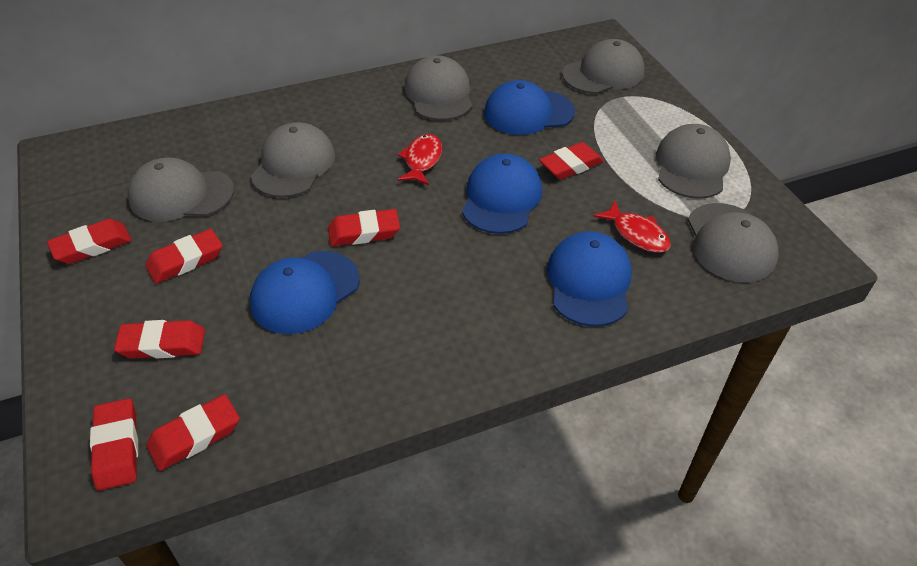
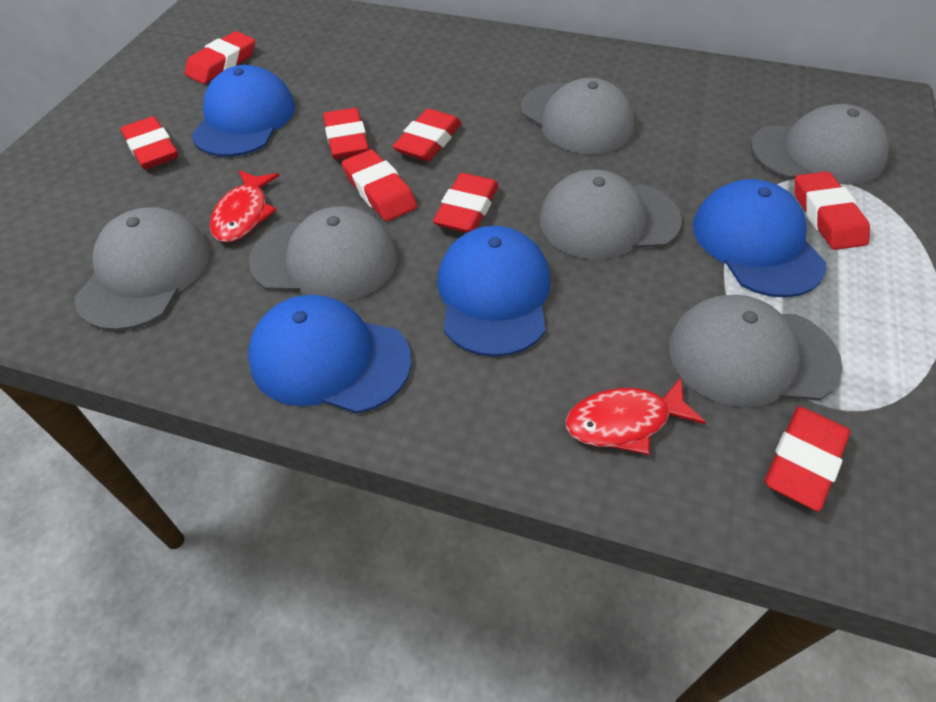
red eraser: [47,219,132,264] [90,398,138,491] [114,320,205,359] [145,229,223,283] [146,394,240,471] [328,209,400,246] [539,142,604,179] = 7 -> [121,116,178,169] [185,31,255,84] [323,108,369,159] [342,149,417,221] [392,109,462,161] [433,173,499,233] [765,406,850,511] [795,171,870,250] = 8

